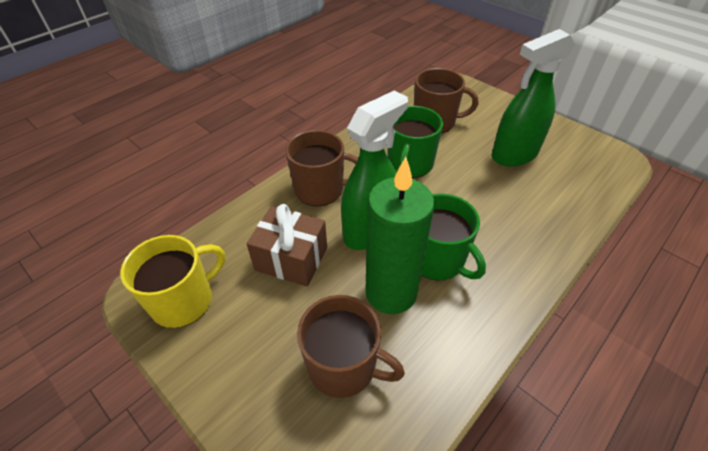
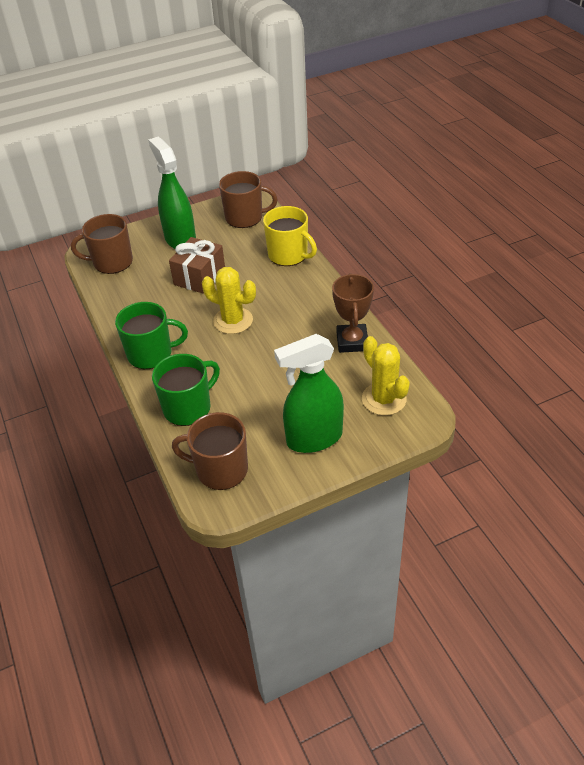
brown trophy: none = 0 -> [332,273,374,353] = 1
green candle: [365,157,434,314] = 1 -> none = 0
yellow cactus: none = 0 -> [202,267,256,334] [362,336,410,416] = 2

